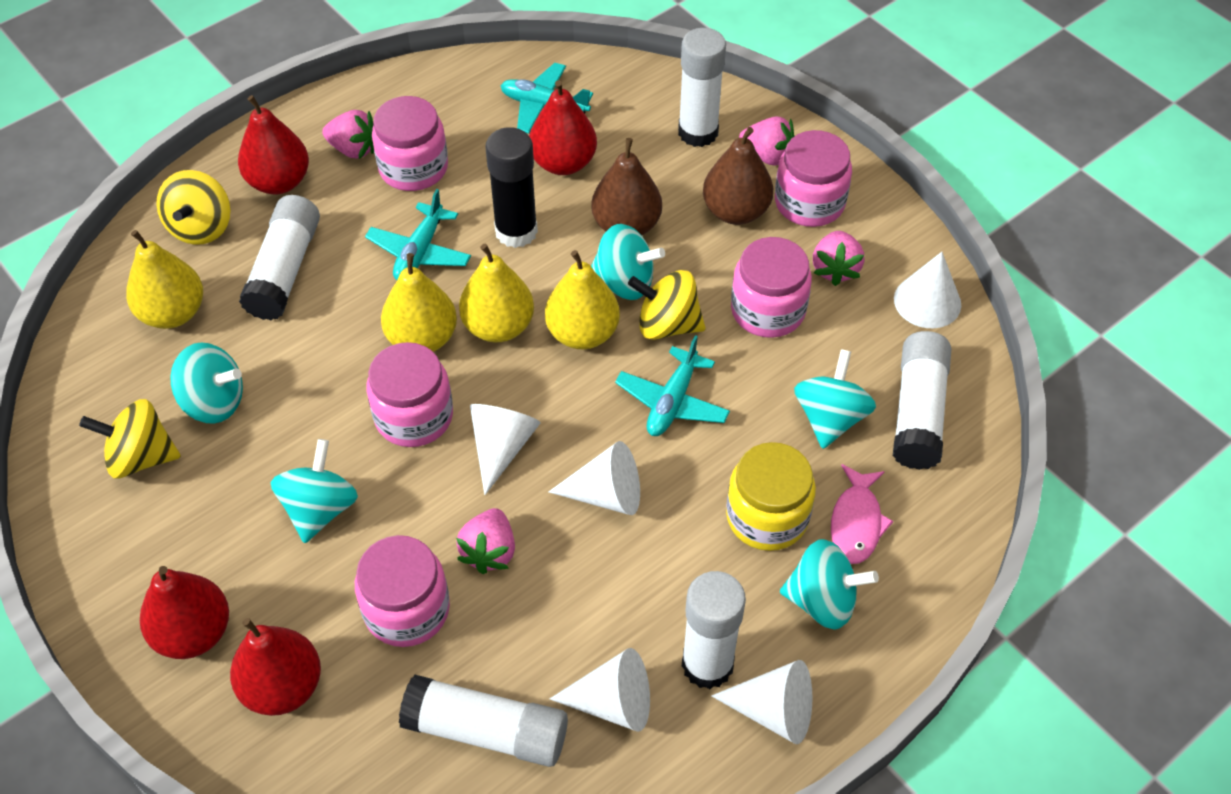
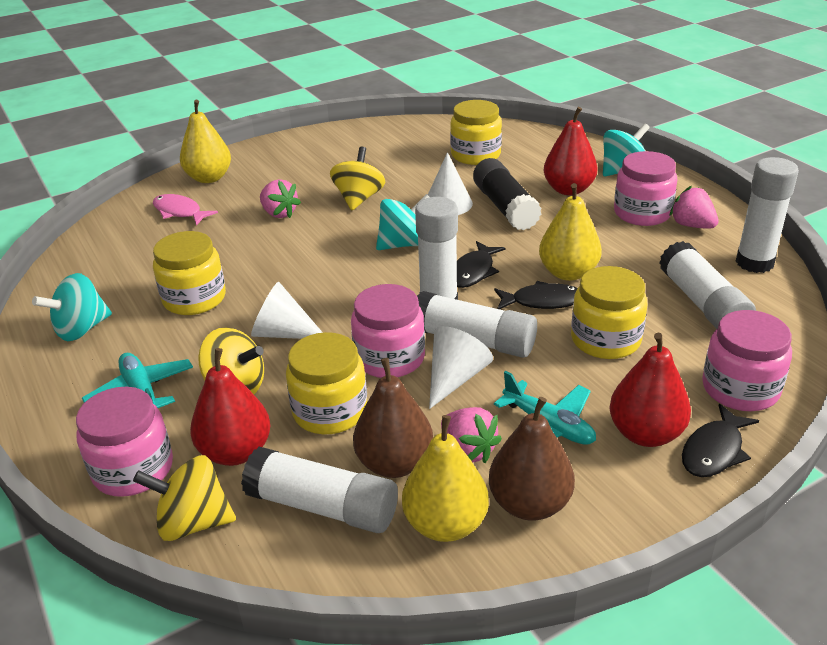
black fish: none = 0 -> [457,241,505,288] [494,281,577,309] [682,404,759,477] = 3
pink jar: [355,535,450,647] [366,342,453,447] [372,96,448,191] [731,237,812,338] [775,130,852,227] = 5 -> [76,387,173,497] [351,284,425,378] [614,151,677,226] [702,310,792,411] = 4
pink strawberry: [322,110,374,159] [456,508,515,574] [739,116,795,166] [813,231,864,286] = 4 -> [260,179,301,218] [441,407,502,463] [670,186,719,229] = 3
red pear: [140,566,229,659] [230,618,321,716] [238,95,309,194] [529,80,597,175] = 4 -> [190,348,271,466] [544,107,598,195] [610,333,691,447] = 3
turquoise plane: [365,189,471,280] [500,63,593,134] [615,335,730,436] = 3 -> [82,353,193,408] [494,371,596,445] = 2
turquoise spinning top: [170,342,243,424] [271,439,358,543] [591,224,665,300] [780,539,879,630] [794,349,876,449] = 5 -> [32,273,112,341] [376,194,429,250] [603,123,650,176] = 3
white cone: [470,404,541,495] [549,441,640,515] [550,648,650,732] [711,660,813,744] [894,252,961,328] = 5 -> [251,282,323,339] [428,152,473,215] [429,326,493,409] = 3
yellow jar: [726,442,816,551] = 1 -> [153,231,226,315] [286,332,367,434] [450,100,502,165] [571,266,647,359] = 4
yellow pear: [126,230,203,329] [381,253,457,352] [459,244,534,342] [545,250,620,349] = 4 -> [180,100,231,183] [402,415,489,542] [539,183,602,281] = 3

